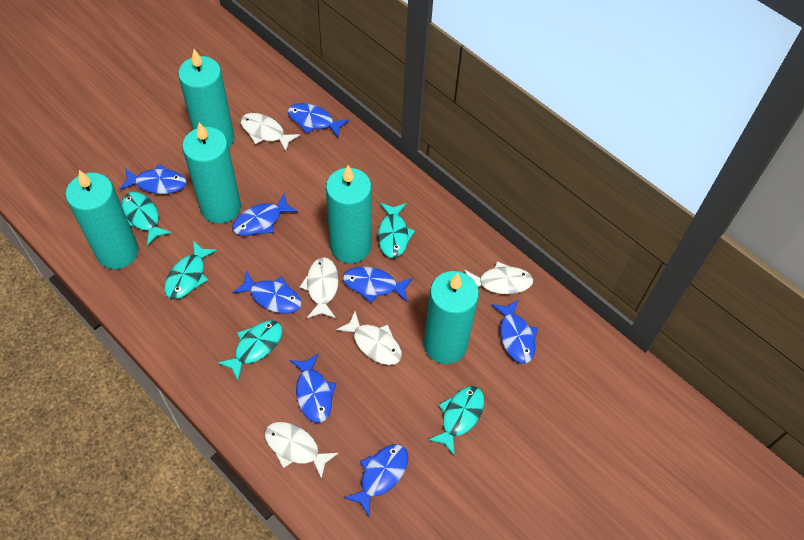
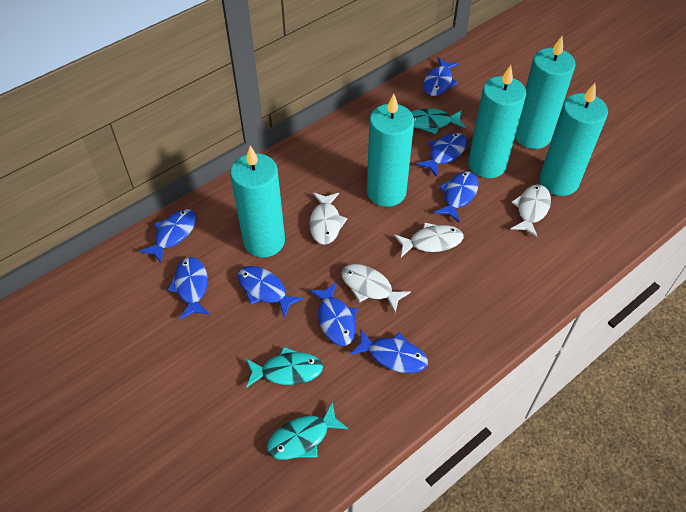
turquoise fish: [122,192,172,246] [164,241,218,299] [217,320,282,380] [378,203,415,258] [428,386,484,456] = 5 -> [246,347,323,388] [267,402,349,460] [411,109,465,134] = 3
white fish: [240,113,300,152] [264,422,339,480] [300,257,339,318] [336,311,402,365] [464,261,534,294] = 5 -> [309,192,348,245] [341,264,411,313] [394,222,464,257] [511,184,551,238] = 4

